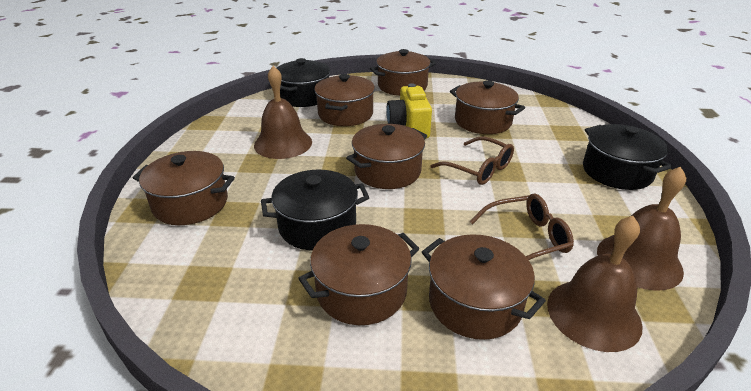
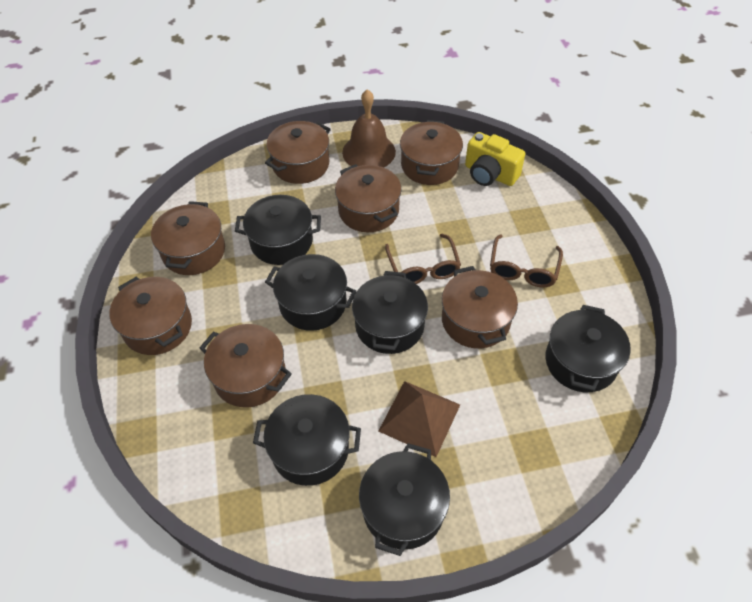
black pot: [261,170,369,250] [277,58,330,107] [583,124,672,190] = 3 -> [235,195,321,265] [253,394,361,486] [265,254,357,331] [352,271,428,354] [359,443,450,556] [545,305,631,392] = 6
brown bell: [254,66,312,159] [547,216,643,352] [597,167,686,291] = 3 -> [342,89,396,168] = 1
brown pyramid: none = 0 -> [379,381,460,457] = 1

